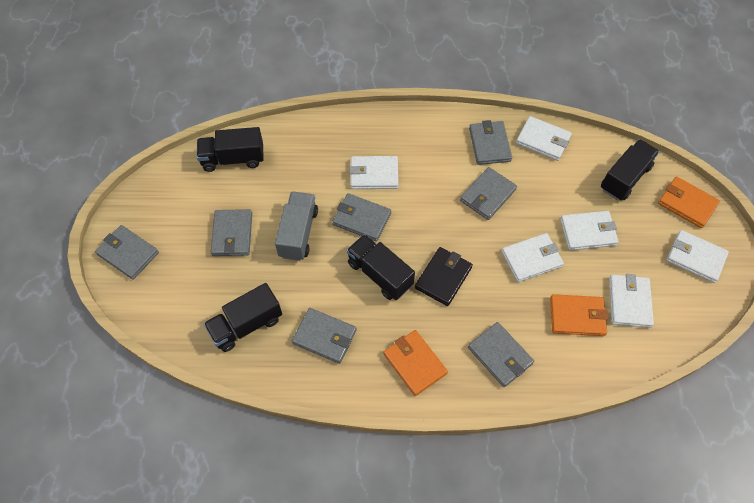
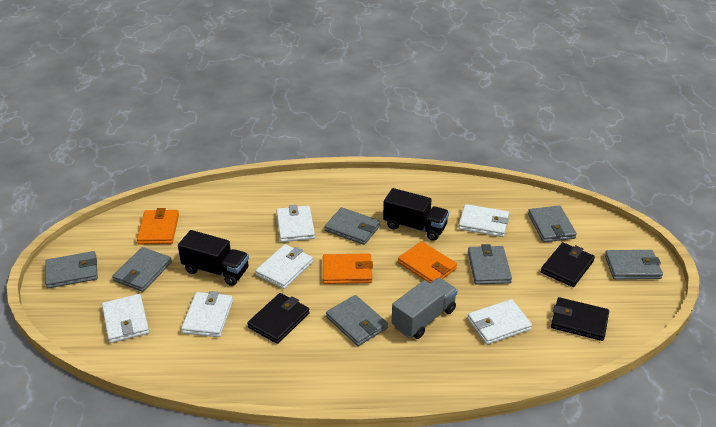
black truck: [197,127,264,172] [204,283,282,352] [347,234,415,300] [601,139,659,200] = 4 -> [178,230,249,286] [383,188,449,241] = 2
black wallet: [415,247,473,306] = 1 -> [247,293,310,344] [541,242,595,287] [551,297,609,341] = 3

